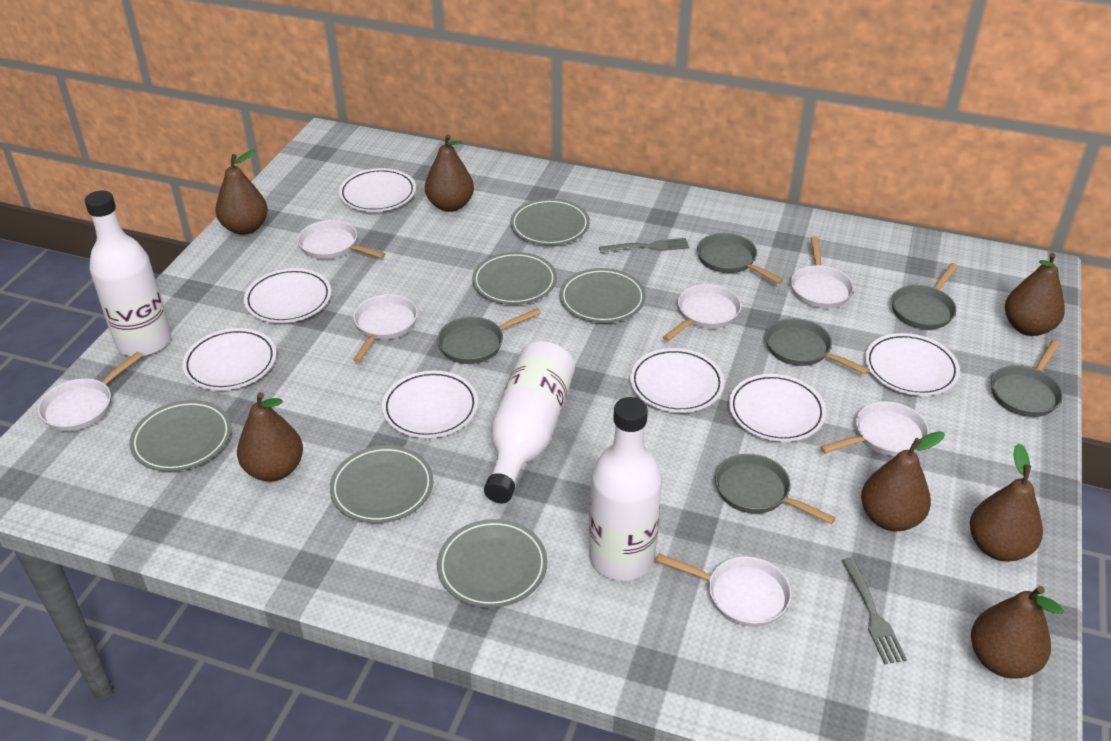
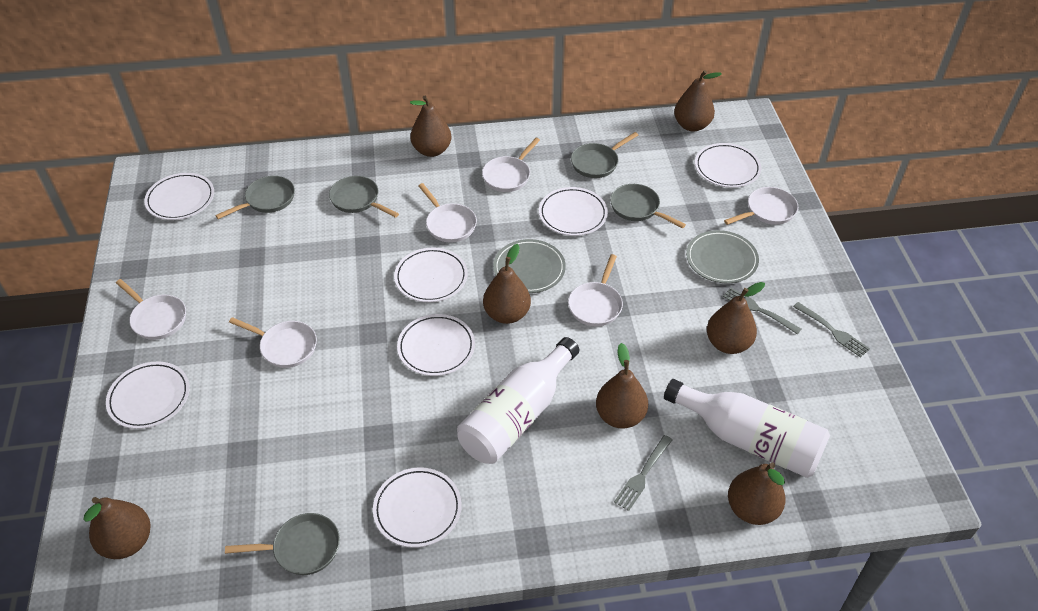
grey fork: [599,238,689,253] [842,558,907,665] = 2 -> [614,435,672,511] [723,288,801,334] [793,302,870,358] = 3
grey pan: [437,308,541,364] [697,233,783,284] [715,454,836,524] [765,318,870,375] [891,263,958,329] [991,340,1063,417] = 6 -> [215,176,295,219] [225,513,340,575] [329,176,399,218] [571,132,638,178] [610,184,686,228] = 5
grey plate: [130,400,231,472] [330,446,434,523] [437,519,547,608] [472,252,557,305] [510,199,590,245] [560,268,646,323] = 6 -> [493,239,566,293] [686,230,759,283] = 2
white bottle: [84,190,171,357] [484,341,575,503] [589,397,662,581] = 3 -> [457,337,579,464] [664,379,830,478] = 2
white pan: [38,352,143,431] [298,220,385,259] [353,294,418,362] [656,554,792,627] [663,284,741,341] [791,236,854,308] [820,401,929,456] = 7 -> [116,279,186,340] [229,317,317,368] [418,183,477,242] [482,138,540,192] [568,254,623,326] [724,187,798,225] = 6

